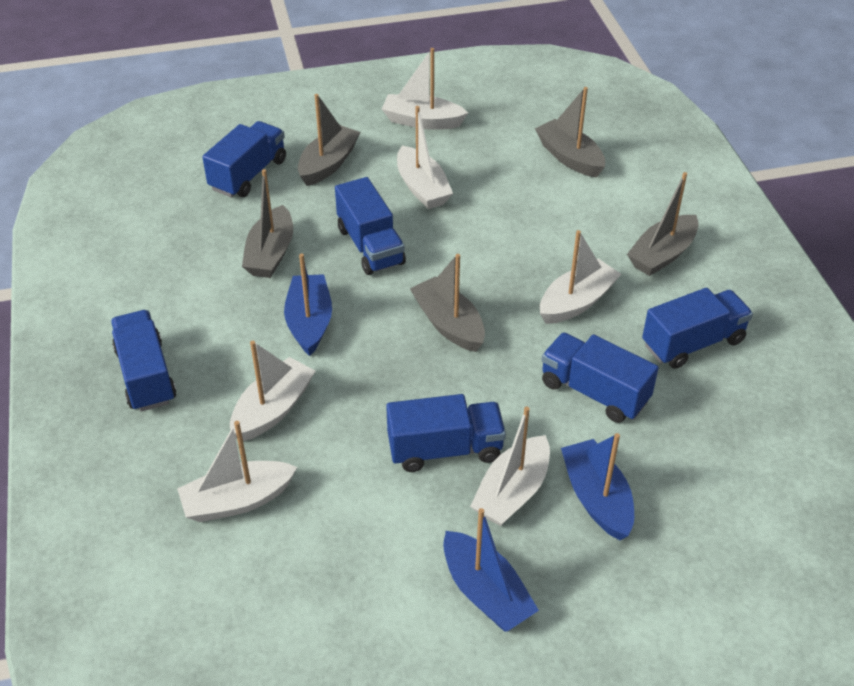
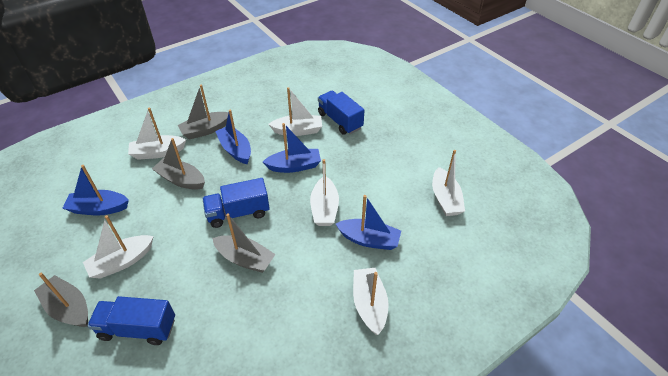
blue boat: [284,253,332,356] [443,508,539,632] [561,433,634,540] = 3 -> [62,165,129,215] [215,110,251,164] [263,123,321,173] [336,195,401,250] = 4
blue truck: [111,310,176,412] [202,121,286,198] [335,177,406,275] [386,394,506,472] [541,332,659,423] [642,288,753,369] = 6 -> [87,296,175,345] [202,178,270,228] [318,91,364,135] = 3
grey boat: [242,169,293,278] [298,94,360,186] [410,254,485,352] [535,87,605,178] [627,172,699,276] = 5 -> [34,273,88,327] [152,138,205,190] [178,85,229,140] [212,213,275,273] = 4

